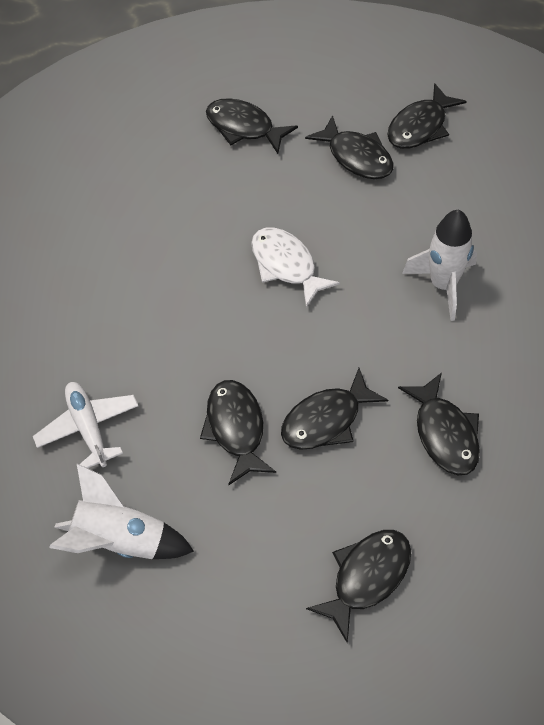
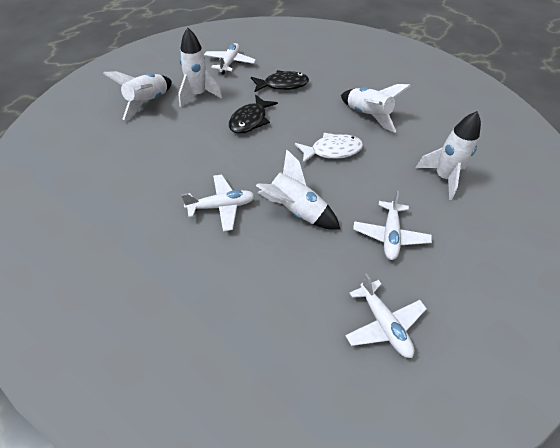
black fish: [200,380,276,485] [206,98,298,154] [281,368,388,450] [305,115,394,179] [306,530,411,643] [387,83,467,149] [398,373,480,475] = 7 -> [229,95,278,134] [251,70,309,93] = 2
white plane: [33,382,138,468] = 1 -> [181,175,255,232] [204,43,256,74] [345,274,427,358] [353,191,432,260] = 4
white rocket: [49,464,194,559] [402,210,477,321] = 2 -> [103,71,172,120] [178,28,222,107] [256,149,340,230] [341,84,411,133] [416,111,481,200] = 5

